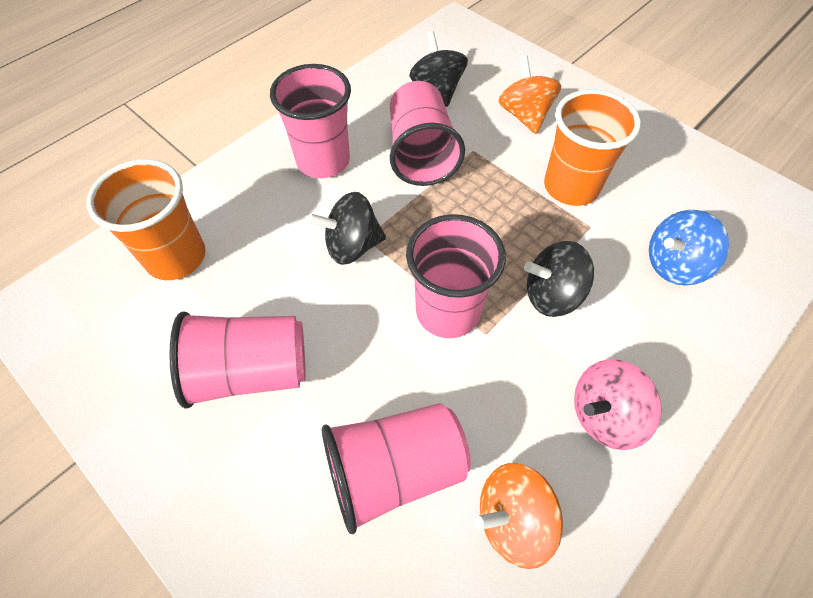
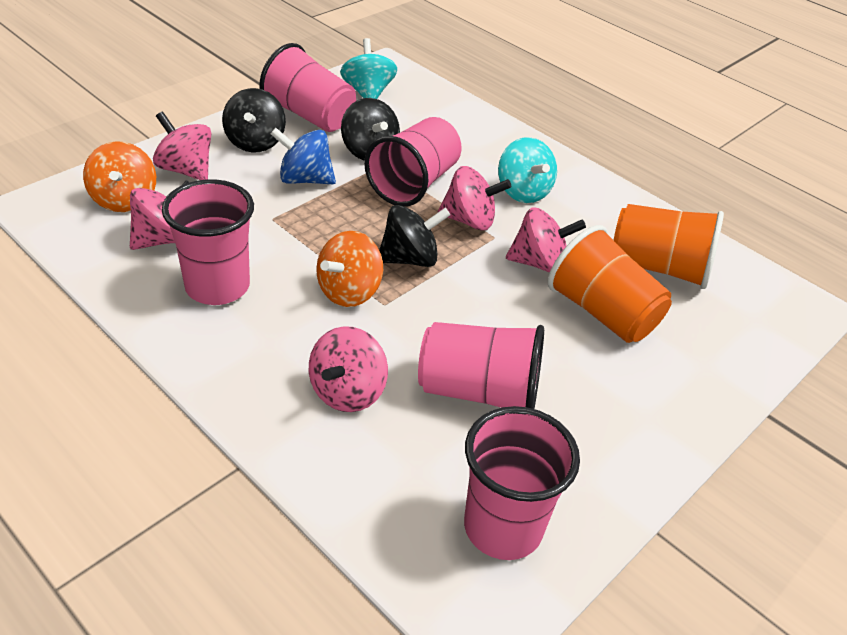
pink spinning top: [574,359,662,450] = 1 -> [130,180,190,250] [153,112,211,180] [309,326,388,412] [438,166,511,230] [506,208,586,273] = 5
turquoise spinning top: none = 0 -> [340,38,397,99] [498,137,557,203] = 2

